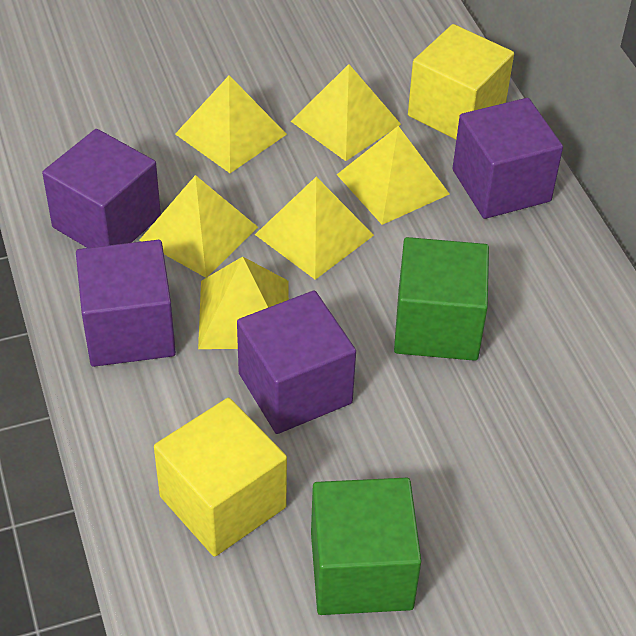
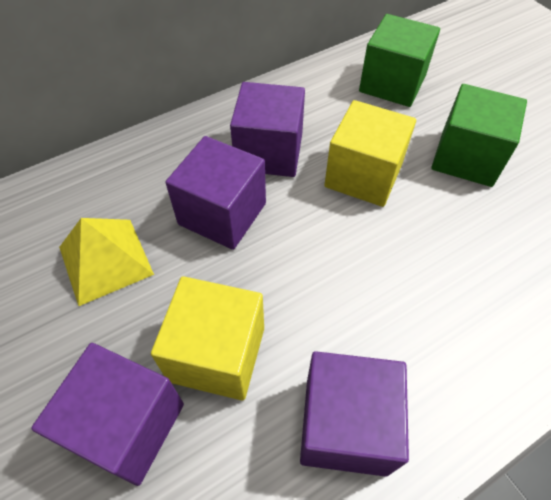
yellow pyramid: [139,175,258,278] [175,75,287,173] [198,256,289,349] [255,177,374,280] [291,64,401,161] [337,126,450,225] = 6 -> [59,218,154,306] = 1

